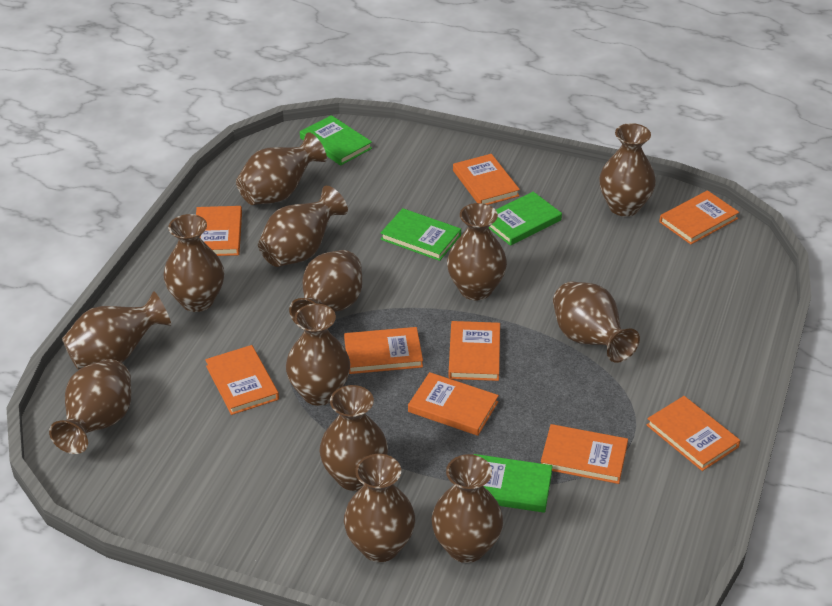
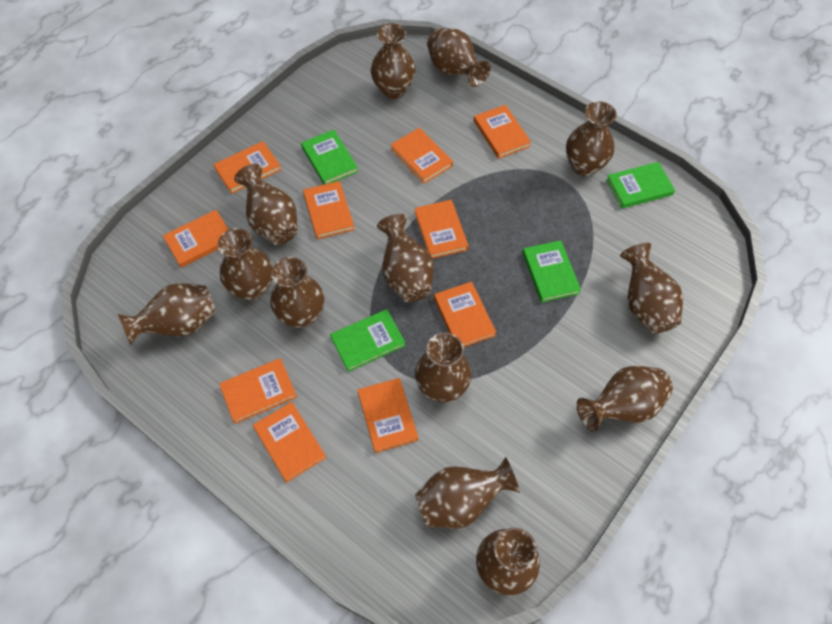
orange book: [196,206,242,256] [205,345,279,415] [344,327,423,374] [408,372,499,436] [448,321,500,381] [453,154,520,205] [541,424,628,484] [647,396,740,471] [659,190,739,244] = 9 -> [163,210,229,268] [214,141,281,194] [219,358,297,424] [253,402,326,482] [303,181,355,239] [358,378,418,453] [391,128,453,184] [415,200,469,259] [434,282,496,347] [474,105,531,159] = 10

